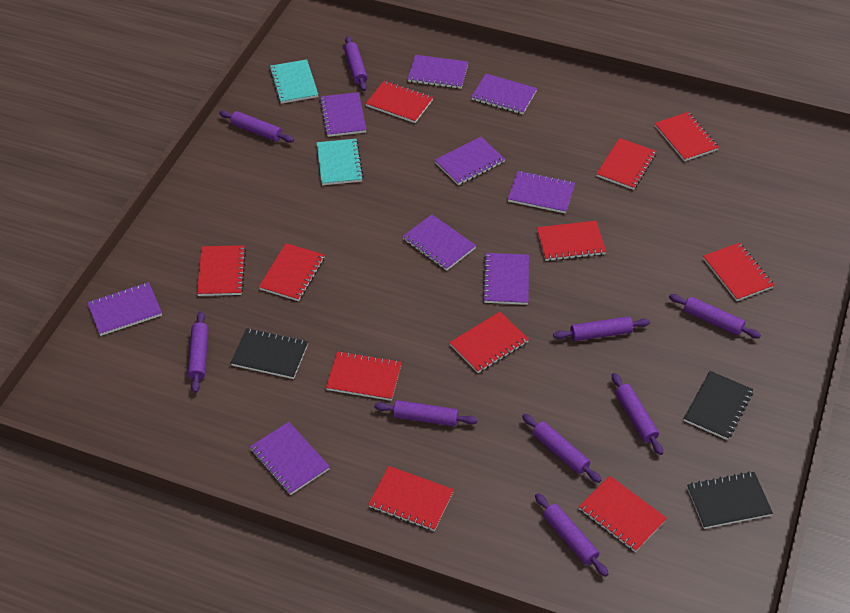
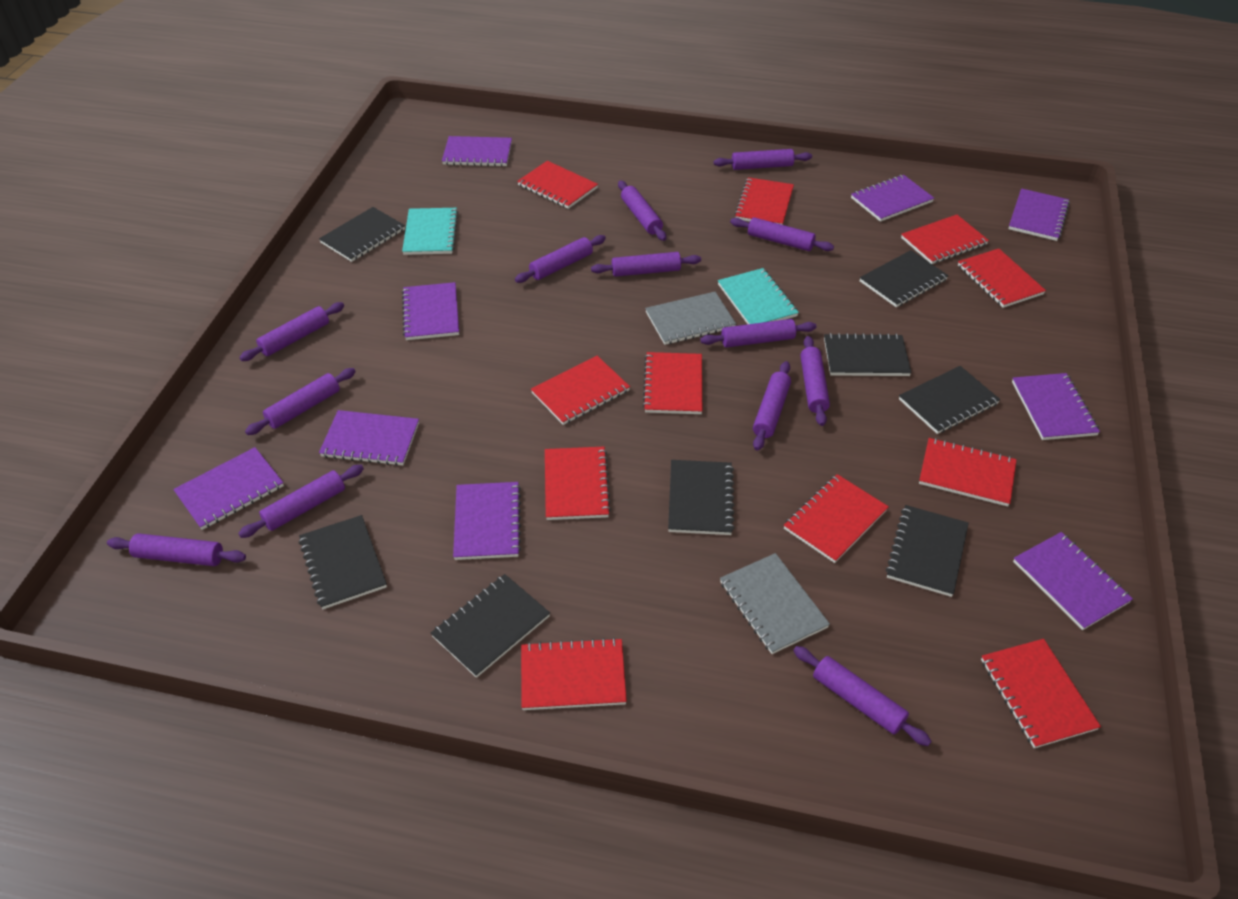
black notebook: [231,328,308,379] [684,371,754,440] [687,471,773,529] = 3 -> [299,515,387,609] [319,207,405,262] [431,574,550,678] [668,460,735,535] [824,333,912,376] [860,250,949,307] [886,505,969,597] [899,366,1000,434] = 8
grey notebook: none = 0 -> [645,292,736,345] [720,553,830,654] = 2
purple rolling pin: [188,311,208,393] [219,110,294,143] [344,36,368,91] [374,400,478,427] [522,414,602,483] [535,493,608,577] [553,316,650,341] [612,373,663,455] [669,294,761,338] = 9 -> [107,533,246,566] [238,465,364,538] [239,302,344,361] [245,368,356,435] [515,235,606,283] [591,252,701,277] [618,181,666,241] [700,319,816,348] [714,149,812,170] [730,217,834,251] [753,361,791,451] [793,646,931,746] [800,336,830,426] = 13

